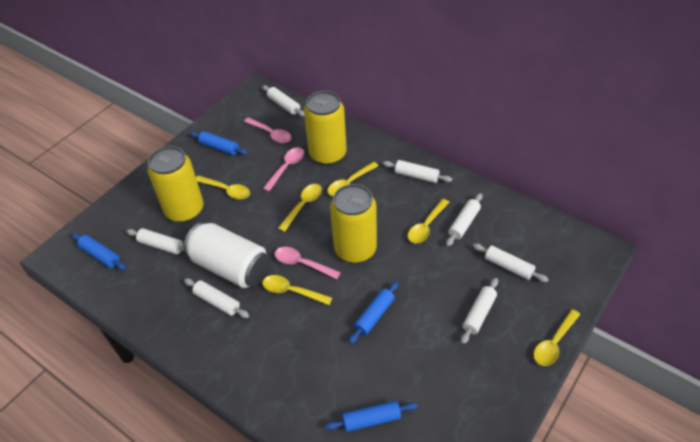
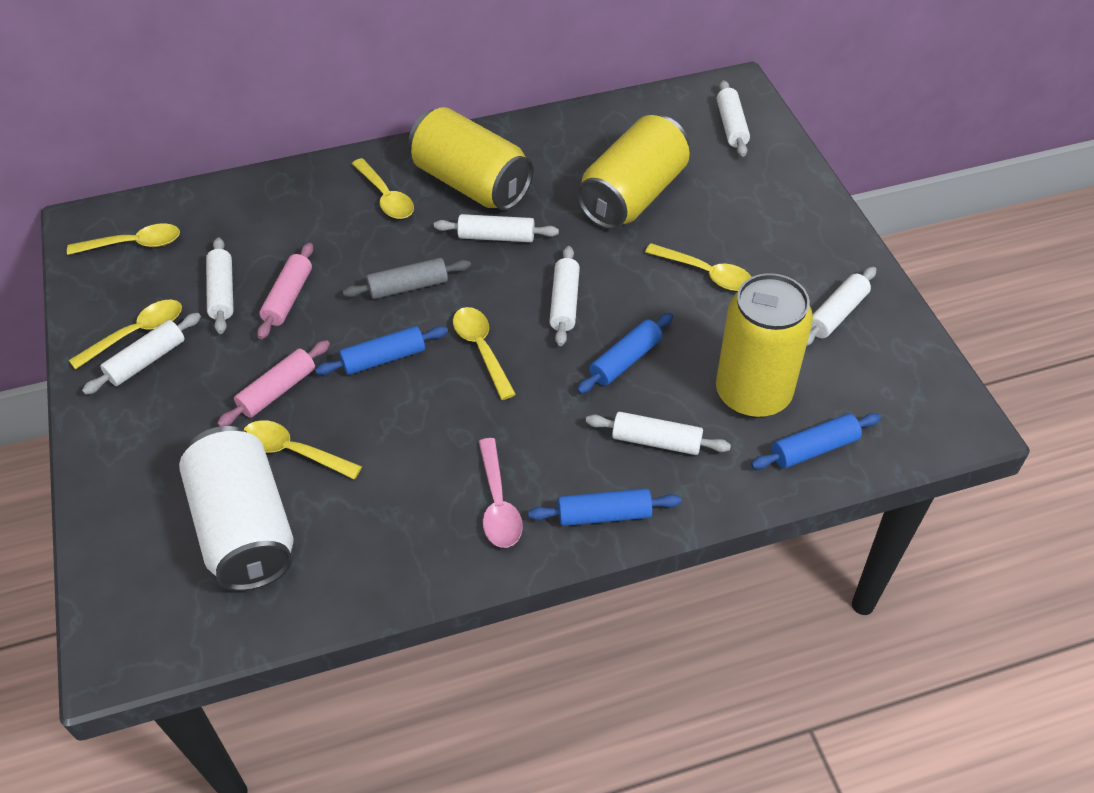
grey rolling pin: none = 0 -> [343,258,471,299] = 1
pink rolling pin: none = 0 -> [217,340,330,427] [257,243,313,339] = 2
pink spoon: [244,118,291,143] [263,147,304,192] [274,247,341,279] = 3 -> [479,438,523,548] = 1

